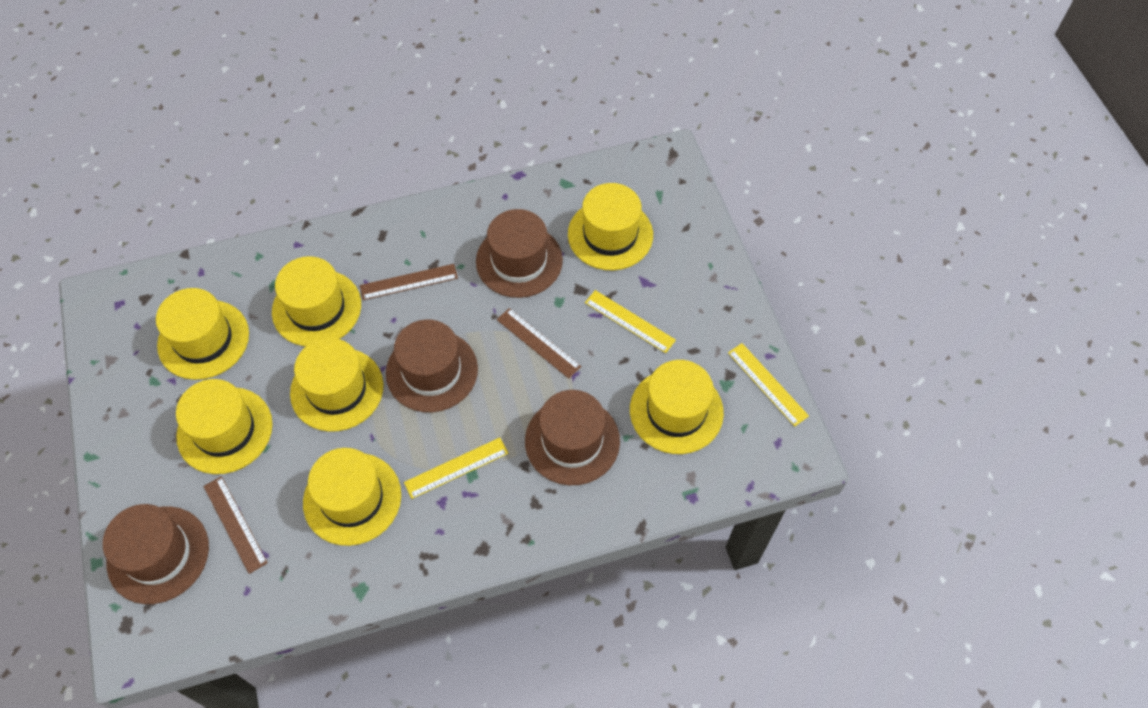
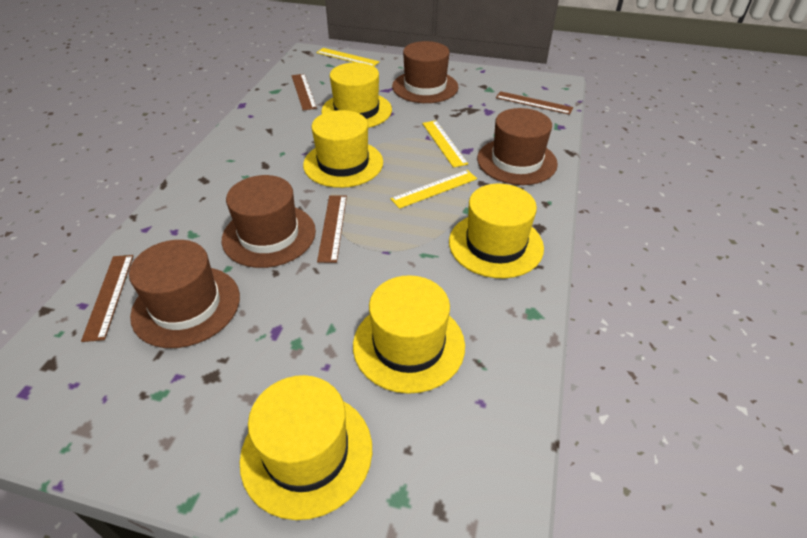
brown ruler: [203,476,268,574] [360,264,458,300] [497,308,582,379] = 3 -> [81,255,133,342] [292,74,317,111] [317,195,347,263] [496,91,573,115] = 4
yellow hat: [156,288,249,380] [176,379,273,474] [272,256,361,346] [290,338,384,432] [303,448,401,546] [568,183,653,270] [630,360,724,454] = 7 -> [240,375,372,520] [303,110,383,188] [321,62,392,128] [353,275,465,394] [449,184,544,278] = 5

